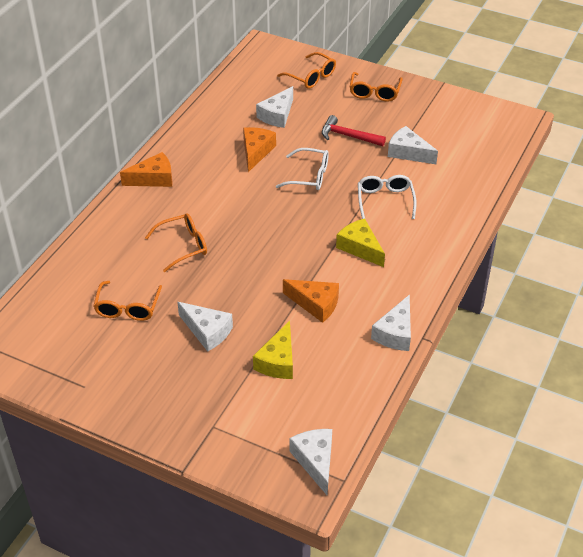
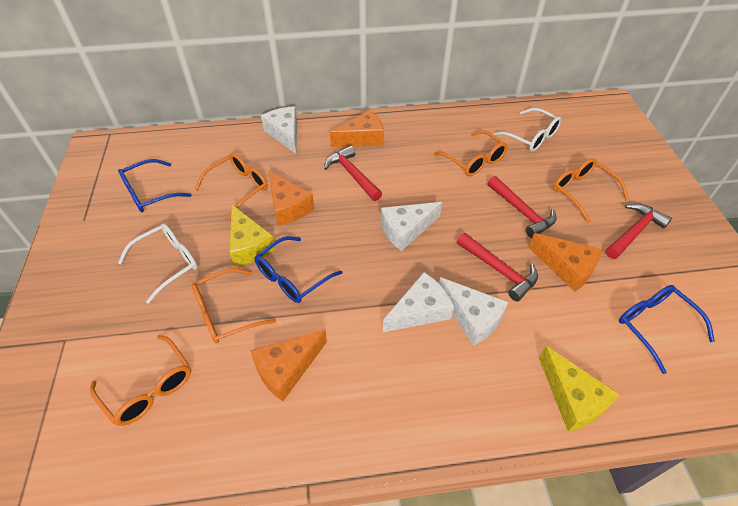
blue glasses: none = 0 -> [118,159,192,212] [254,236,342,303] [619,285,715,374] = 3
orange cheese: [120,152,172,187] [243,127,276,172] [283,279,339,323] = 3 -> [250,329,327,401] [268,170,314,226] [330,110,384,147] [528,233,602,292] = 4
orange glasses: [93,281,162,321] [145,213,207,272] [277,52,336,89] [350,72,403,102] = 4 -> [90,335,191,426] [192,268,276,344] [195,153,268,219] [434,130,508,176] [553,158,629,224] = 5
red hammer: [322,115,386,146] = 1 -> [324,146,382,201] [457,233,538,301] [488,176,557,238] [605,203,672,259] = 4
white cheese: [177,302,233,352] [256,86,293,128] [289,429,332,495] [371,295,411,351] [388,126,438,164] = 5 -> [261,106,297,154] [381,202,442,251] [383,272,454,332] [439,277,508,346] = 4

